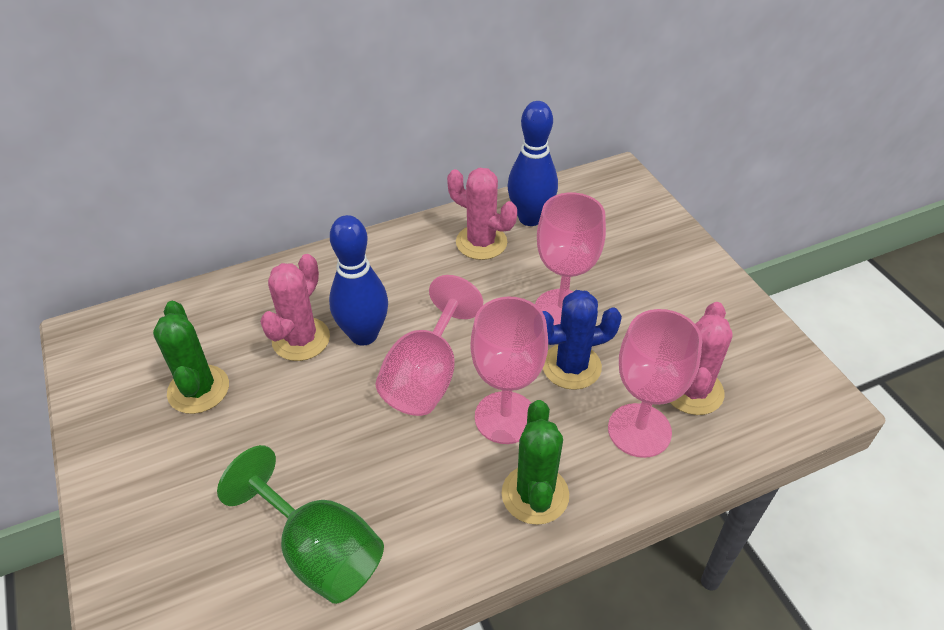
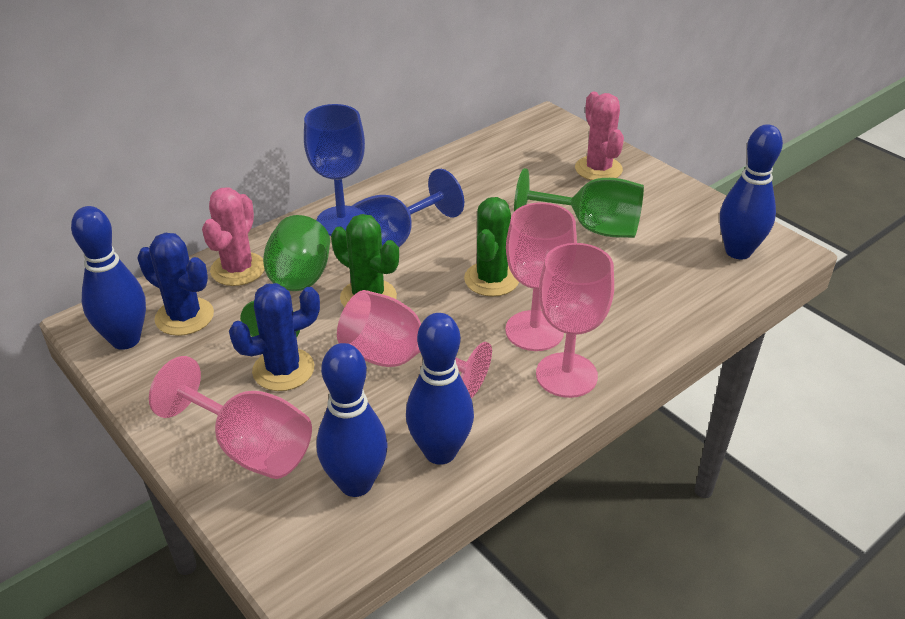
blue bowling pin: [329,215,388,346] [507,101,558,226] = 2 -> [71,206,146,350] [317,343,388,497] [406,313,474,465] [720,124,783,259] = 4
blue cactus: [542,290,622,390] = 1 -> [138,233,214,336] [229,283,320,391] = 2
blue goblet: none = 0 -> [304,104,365,236] [337,169,464,247] = 2
green goblet: [217,445,384,604] = 1 -> [240,215,330,337] [514,168,644,238] = 2
pink cactus: [260,254,330,361] [447,168,517,260] [670,302,733,415] = 3 -> [202,187,265,286] [575,92,624,180] = 2

